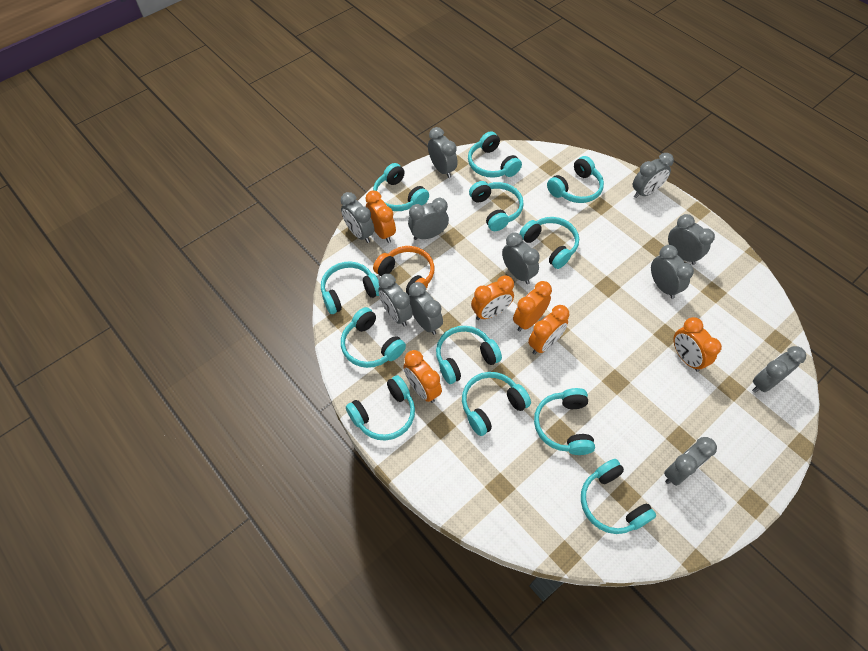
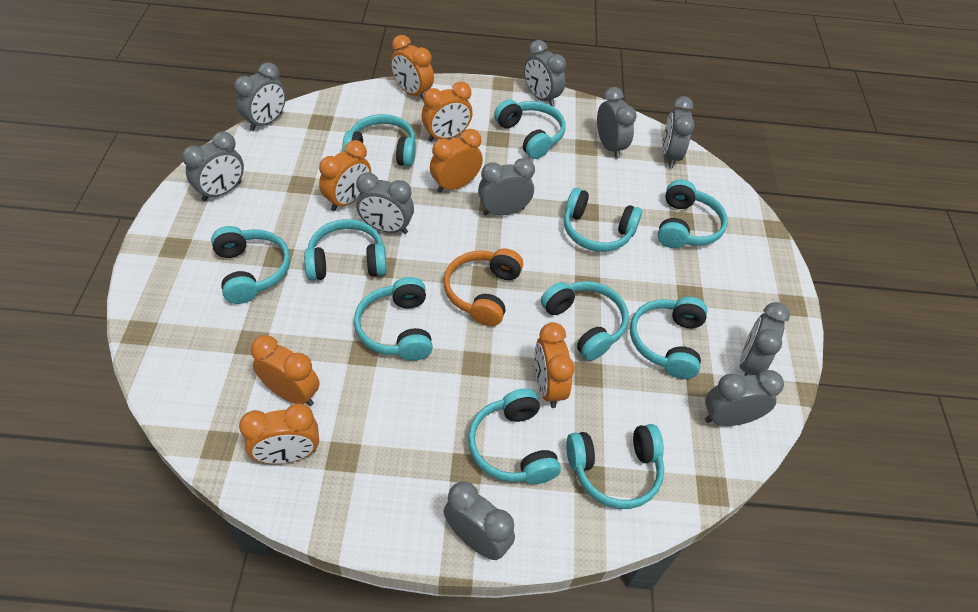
grey clock: [341,192,374,243] [378,274,413,327] [408,198,449,240] [409,282,443,335] [428,127,458,178] [502,233,540,284] [633,153,674,198] [651,245,694,299] [664,437,717,486] [668,214,715,265] [752,346,806,393] = 11 -> [182,131,244,201] [234,62,286,131] [356,172,414,234] [444,481,515,560] [478,158,535,215] [524,40,566,107] [597,87,637,159] [662,96,695,168] [705,370,784,426] [740,302,790,376] = 10
orange clock: [365,190,396,243] [403,350,442,403] [471,275,514,320] [513,281,552,332] [528,305,570,355] [673,317,722,372] = 6 -> [239,403,319,464] [251,335,320,406] [319,140,371,211] [391,35,434,100] [421,81,473,142] [430,129,483,193] [535,322,575,408] = 7
turquoise headphones: [321,262,380,314] [341,307,406,368] [346,375,415,440] [373,163,429,211] [436,326,502,384] [462,372,531,436] [468,131,522,178] [469,181,524,231] [520,217,579,269] [534,388,595,455] [547,156,604,203] [581,459,656,534] = 12 -> [211,226,290,304] [304,219,387,281] [343,114,416,167] [354,277,433,361] [468,388,561,484] [494,99,566,159] [541,281,629,361] [564,188,642,252] [566,424,664,509] [630,297,707,379] [658,179,728,248] = 11

